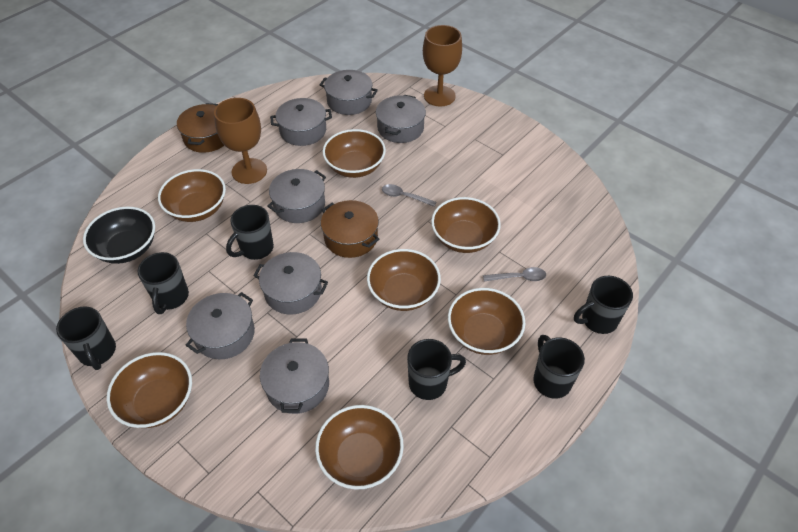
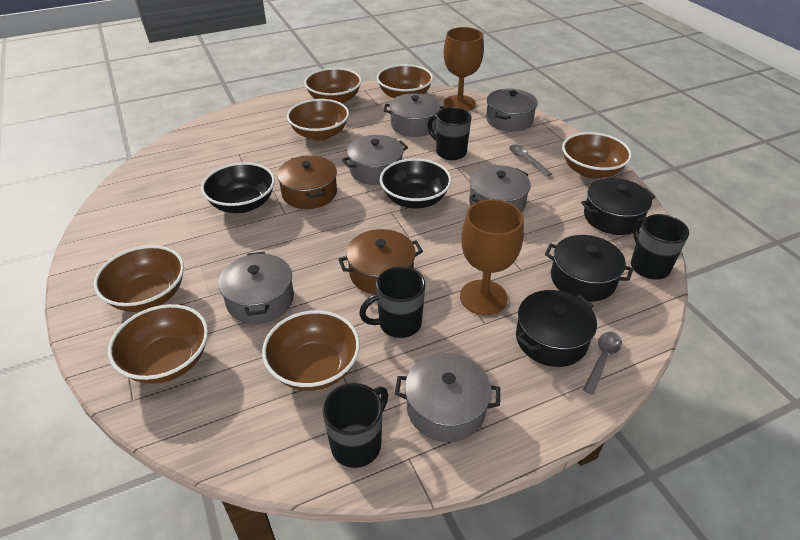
black bowl: [83,206,155,264] = 1 -> [201,162,275,213] [380,158,452,209] = 2
black mug: [56,306,116,370] [138,252,189,314] [226,205,274,260] [407,339,466,400] [533,335,585,399] [574,276,633,334] = 6 -> [322,383,388,468] [359,266,425,338] [428,107,472,160] [631,214,689,279] = 4
black pot: none = 0 -> [516,290,597,367] [545,235,633,302] [581,178,655,235] = 3
grey pot: [186,292,255,359] [253,252,328,314] [260,338,329,414] [267,169,326,223] [270,98,332,146] [320,70,378,115] [376,95,426,143] = 7 -> [218,252,294,324] [342,135,408,185] [384,93,446,137] [395,353,500,442] [469,165,531,212] [486,89,538,132] = 6

